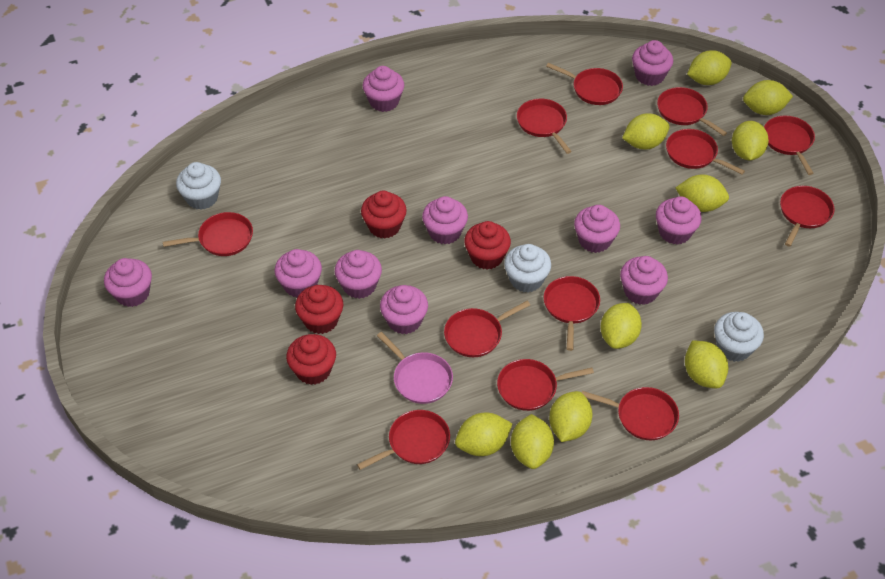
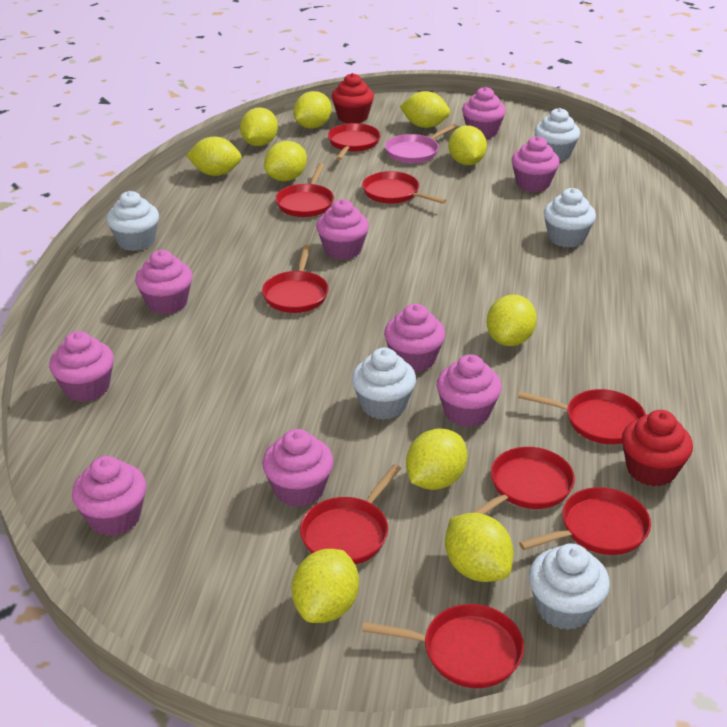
pink cupcake: [104,258,152,307] [275,249,322,297] [335,250,382,299] [363,66,404,112] [380,285,428,334] [422,196,468,244] [574,205,620,253] [620,256,668,305] [632,40,673,86] [656,196,702,245] = 10 -> [49,331,114,402] [72,456,146,536] [135,250,193,314] [262,429,334,507] [316,199,369,260] [384,304,445,372] [437,354,502,427] [462,87,506,138] [512,136,560,192] = 9
red cupcake: [286,334,336,385] [295,285,343,334] [361,191,407,238] [464,221,511,270] = 4 -> [331,73,374,124] [622,410,693,486] = 2
red pan: [163,212,253,256] [357,410,450,470] [444,301,530,357] [497,359,594,411] [517,99,572,154] [544,276,600,351] [546,63,623,105] [582,387,679,440] [657,87,727,136] [666,129,745,174] [764,116,815,175] [780,186,835,247] = 12 -> [262,245,329,313] [275,163,334,217] [300,464,401,565] [328,123,381,160] [362,171,446,204] [362,604,524,688] [472,447,575,515] [518,389,646,444] [519,487,651,555] = 9
white cupcake: [176,162,221,210] [504,244,551,292] [714,312,764,362] = 3 -> [106,191,159,251] [352,348,416,420] [529,543,610,630] [534,108,580,161] [544,188,596,248] = 5

